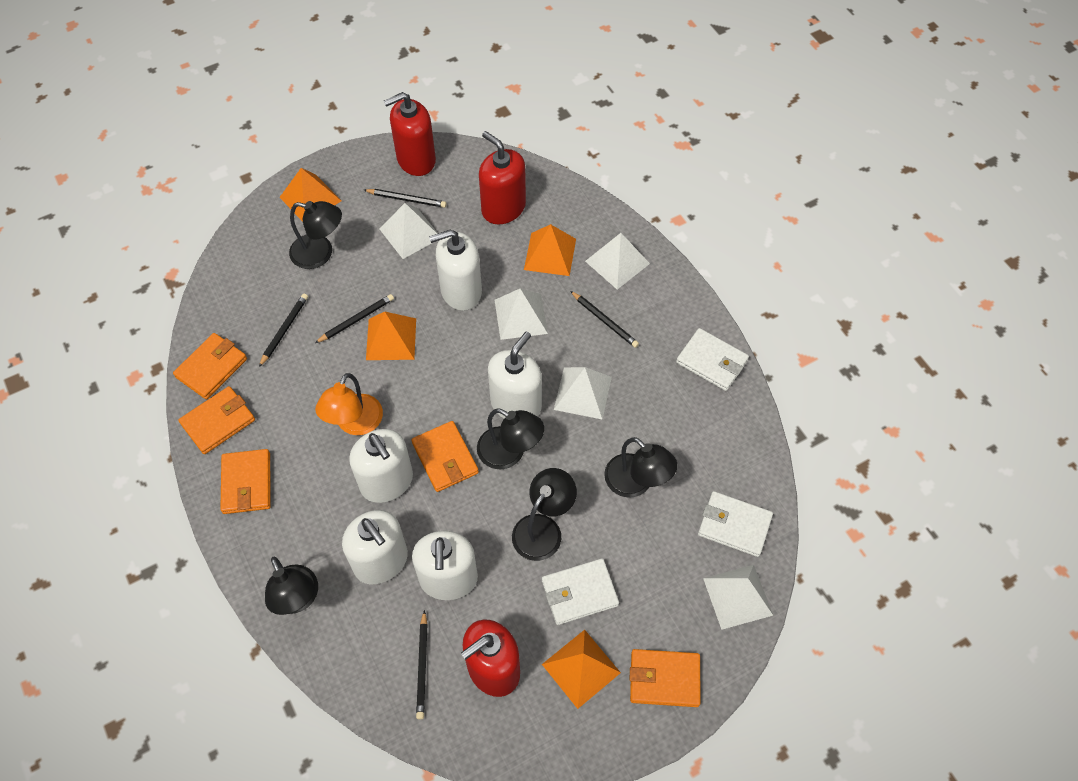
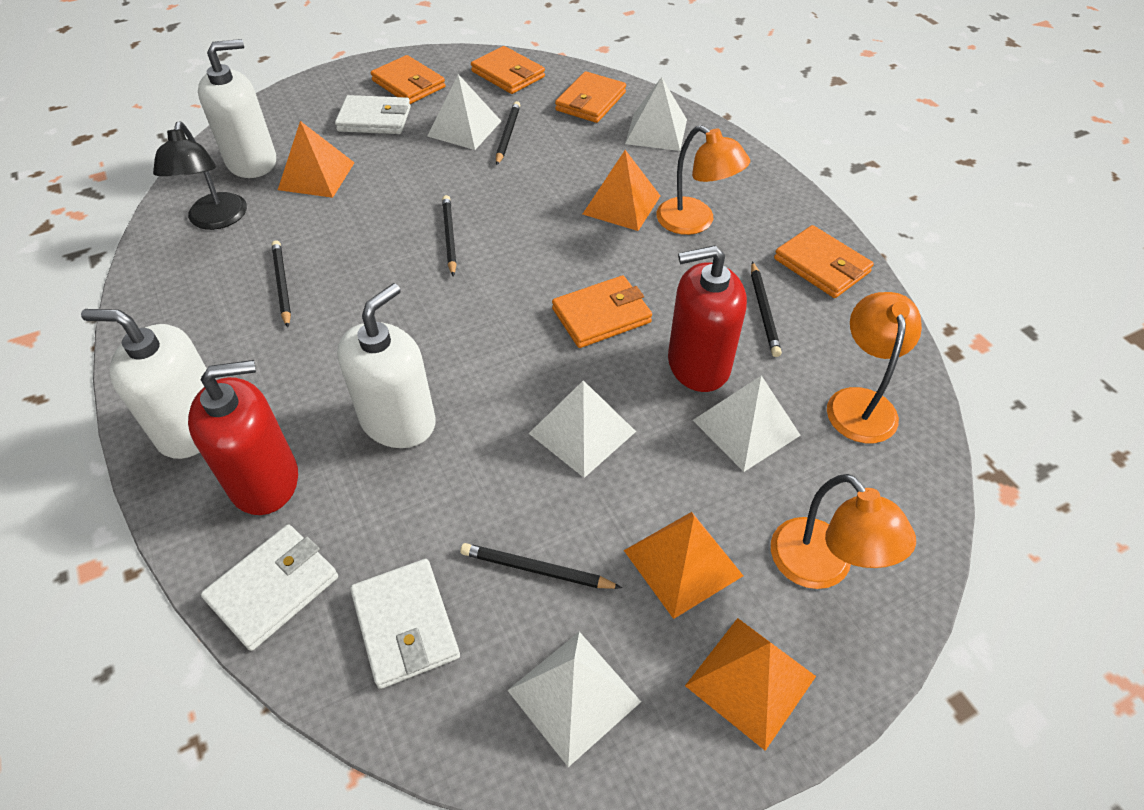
black lamp: [265,557,318,615] [289,201,342,269] [477,408,544,469] [512,468,577,561] [604,437,677,498] = 5 -> [153,122,247,230] = 1
orange lamp: [315,373,383,435] = 1 -> [656,125,750,235] [771,474,916,589] [827,292,922,443] = 3
red soap dispenser: [384,92,436,176] [461,620,520,697] [479,131,526,224] = 3 -> [188,360,298,515] [668,245,747,392] = 2
white soap dispenser: [342,510,408,584] [349,429,413,503] [412,531,478,600] [429,229,482,311] [488,331,542,418] = 5 -> [81,309,207,459] [198,39,276,178] [337,283,436,448] = 3

